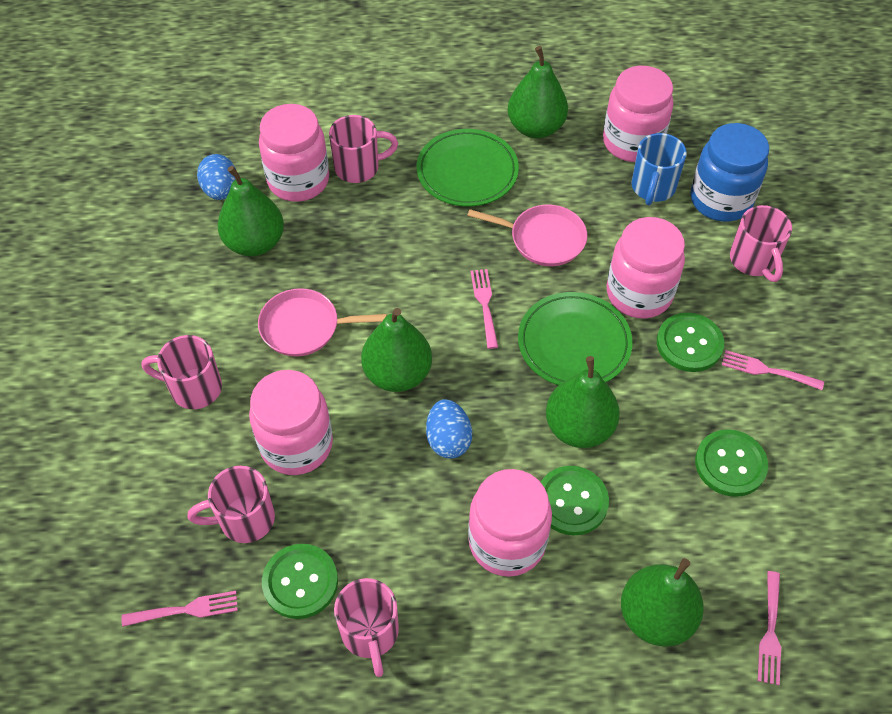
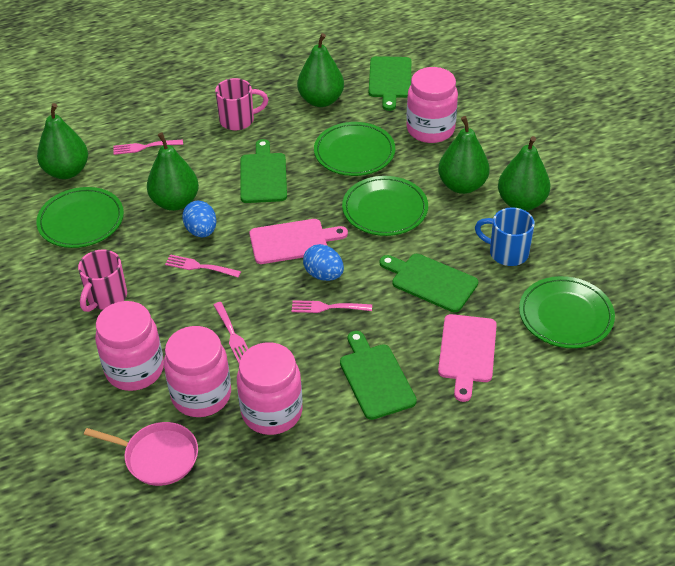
blue jar: [691,123,769,222] = 1 -> none = 0
green button: [262,544,338,619] [541,466,609,536] [657,313,724,372] [695,429,768,497] = 4 -> none = 0
green cutting board: none = 0 -> [240,139,287,203] [340,331,417,420] [369,56,411,111] [380,254,478,312] = 4
green plate: [416,129,519,207] [518,292,632,385] = 2 -> [36,187,124,248] [314,122,395,176] [342,176,428,236] [519,276,615,348] = 4
pink cutting board: none = 0 -> [249,219,348,264] [438,314,497,402] = 2
pink jar: [249,370,333,475] [259,104,329,202] [468,469,552,577] [603,66,673,162] [607,217,685,319] = 5 -> [95,301,164,391] [164,326,231,417] [237,342,303,435] [406,67,458,143] = 4
pink mug: [142,335,222,409] [187,466,275,543] [329,115,398,183] [334,578,399,677] [730,205,792,282] = 5 -> [78,249,127,312] [215,78,269,131] = 2
pink pan: [258,288,387,357] [467,205,587,266] = 2 -> [84,422,198,486] = 1

